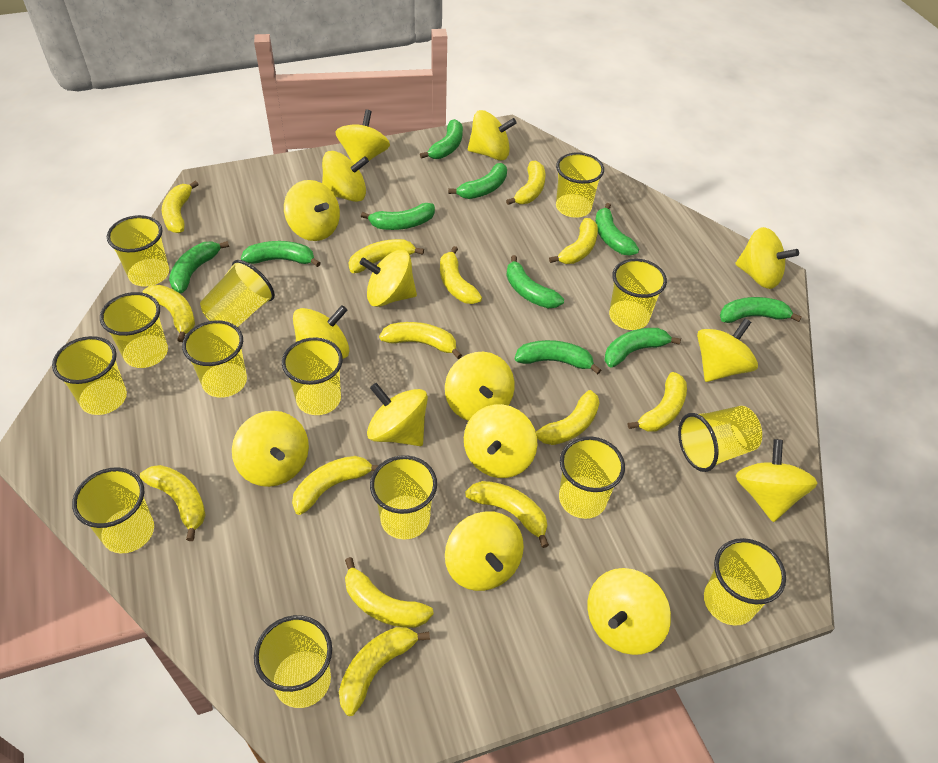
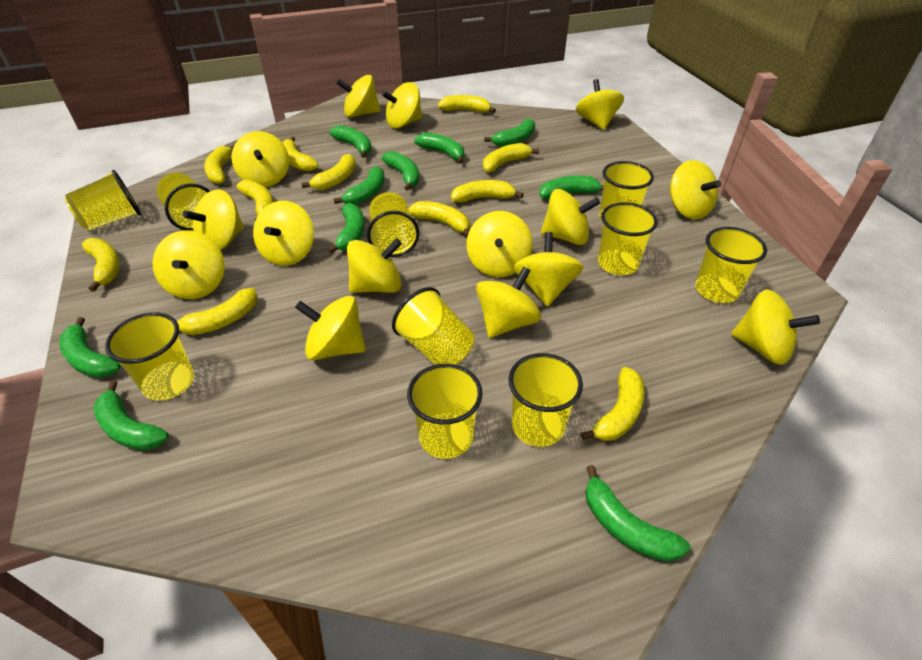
yellow banana: [140,465,206,541] [143,285,195,342] [162,181,199,233] [292,456,379,515] [339,627,430,716] [345,557,434,628] [349,239,424,273] [379,322,462,359] [440,246,482,304] [465,481,549,548] [506,161,546,205] [536,390,600,445] [549,218,598,264] [628,372,687,431] = 14 -> [82,238,120,292] [177,288,258,335] [204,144,235,184] [237,179,274,220] [282,136,319,172] [301,154,356,190] [408,201,470,237] [438,95,496,113] [451,180,524,203] [483,143,539,172] [580,367,645,441] = 11
yellow cup: [52,336,127,415] [72,467,154,553] [100,292,168,368] [107,215,169,287] [182,320,247,398] [200,260,275,327] [254,615,332,708] [282,337,343,415] [370,455,437,540] [556,152,604,218] [559,436,625,519] [609,259,667,330] [678,406,762,472] [704,538,786,626] = 14 -> [65,170,141,230] [105,312,194,401] [157,173,210,231] [367,192,419,257] [392,287,474,365] [407,364,483,459] [508,353,583,447] [598,202,658,275] [599,161,654,220] [695,227,767,303] = 10

